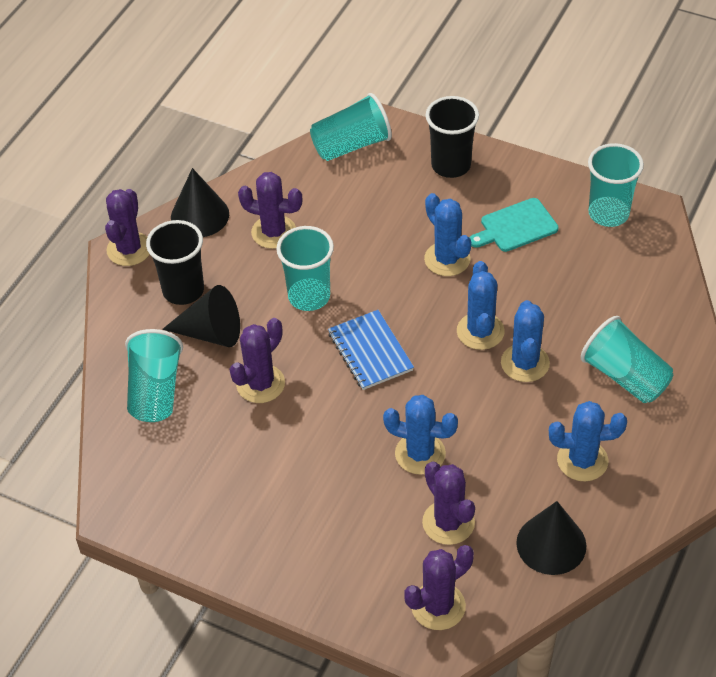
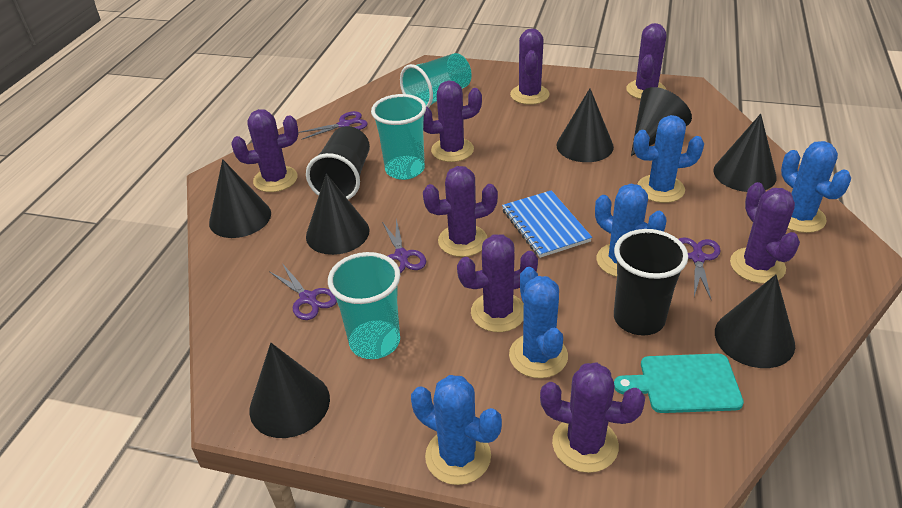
black cone: [162,285,240,347] [171,168,229,237] [516,501,586,575] = 3 -> [209,159,271,238] [249,343,330,438] [306,174,369,255] [556,88,614,162] [631,87,692,156] [713,114,777,192] [715,275,795,368] = 7
purple cactus: [105,189,150,266] [230,318,285,403] [238,172,302,249] [404,545,474,630] [422,462,475,545] = 5 -> [231,109,298,192] [423,81,482,162] [423,166,498,257] [457,234,538,332] [510,28,550,105] [540,362,645,473] [626,23,667,99] [730,182,800,284] = 8
purple scissors: none = 0 -> [269,263,337,320] [298,111,368,140] [382,218,426,273] [679,237,721,299] = 4
turquoise cup: [125,329,183,422] [276,226,334,311] [310,93,392,161] [581,316,673,403] [588,143,644,227] = 5 -> [328,252,400,359] [371,94,426,180] [400,53,472,108] = 3

